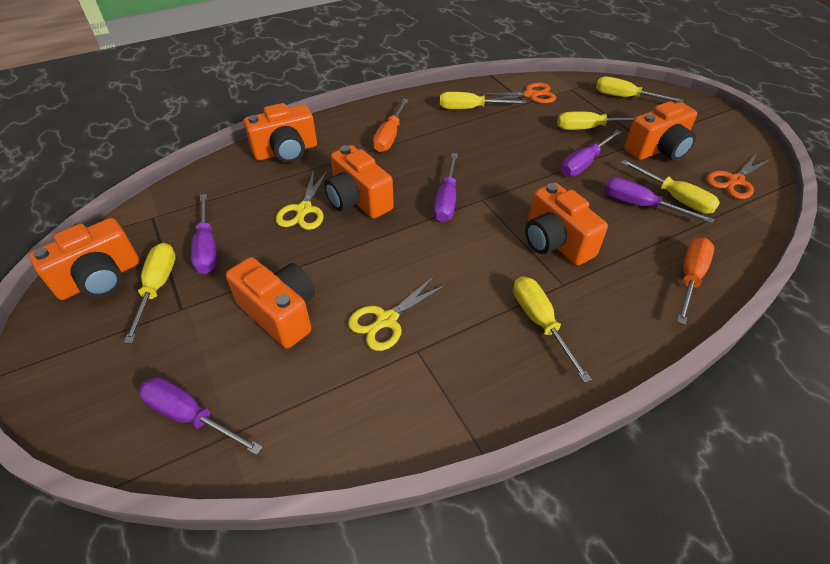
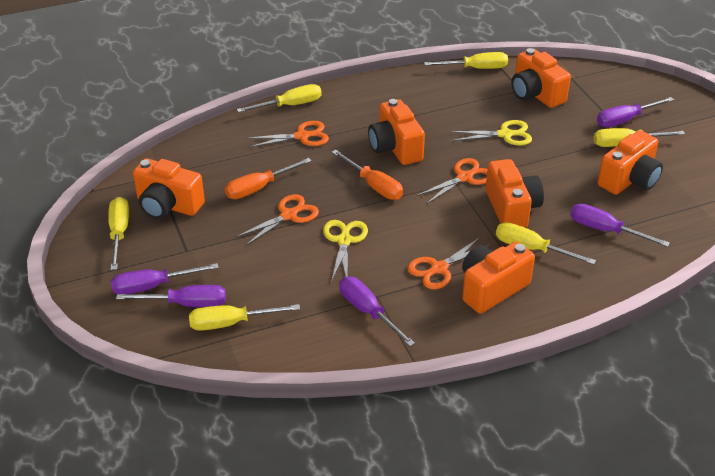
orange scissors: [481,83,556,103] [706,154,772,199] = 2 -> [236,194,319,246] [246,121,329,147] [407,237,491,290] [417,158,487,204] = 4

